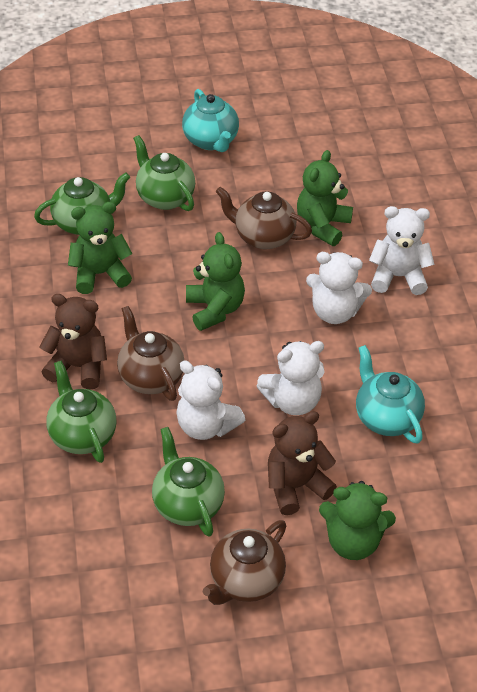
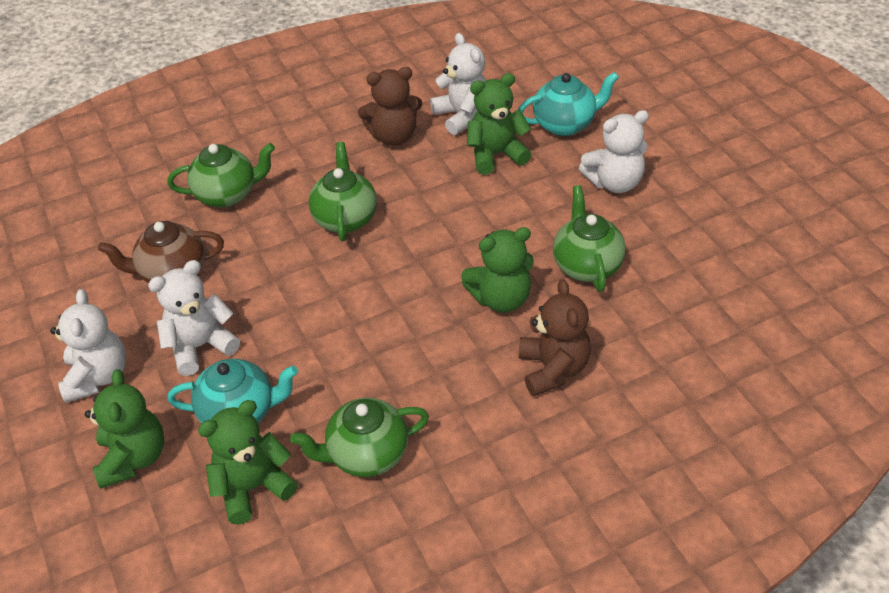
brown teapot: [117,306,184,401] [203,520,286,605] [216,187,312,249] = 3 -> [98,221,224,283] = 1

